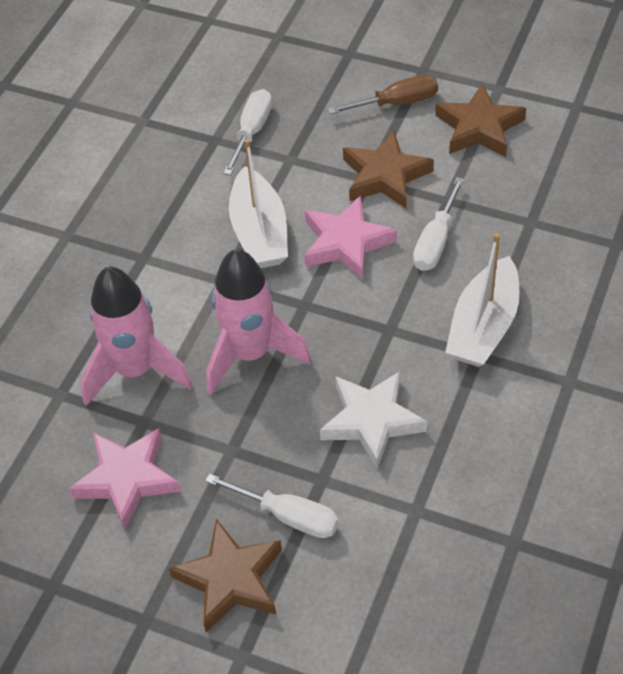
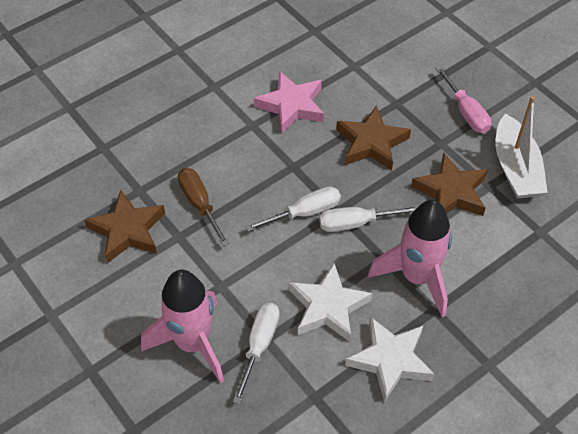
pink screwdriver: none = 0 -> [435,66,491,133] = 1
pink star: [69,428,181,530] [304,195,397,280] = 2 -> [254,71,324,134] = 1
white boat: [229,139,288,268] [445,233,520,367] = 2 -> [496,96,548,199] = 1
white star: [320,371,427,469] = 1 -> [289,263,373,342] [345,316,435,403] = 2

